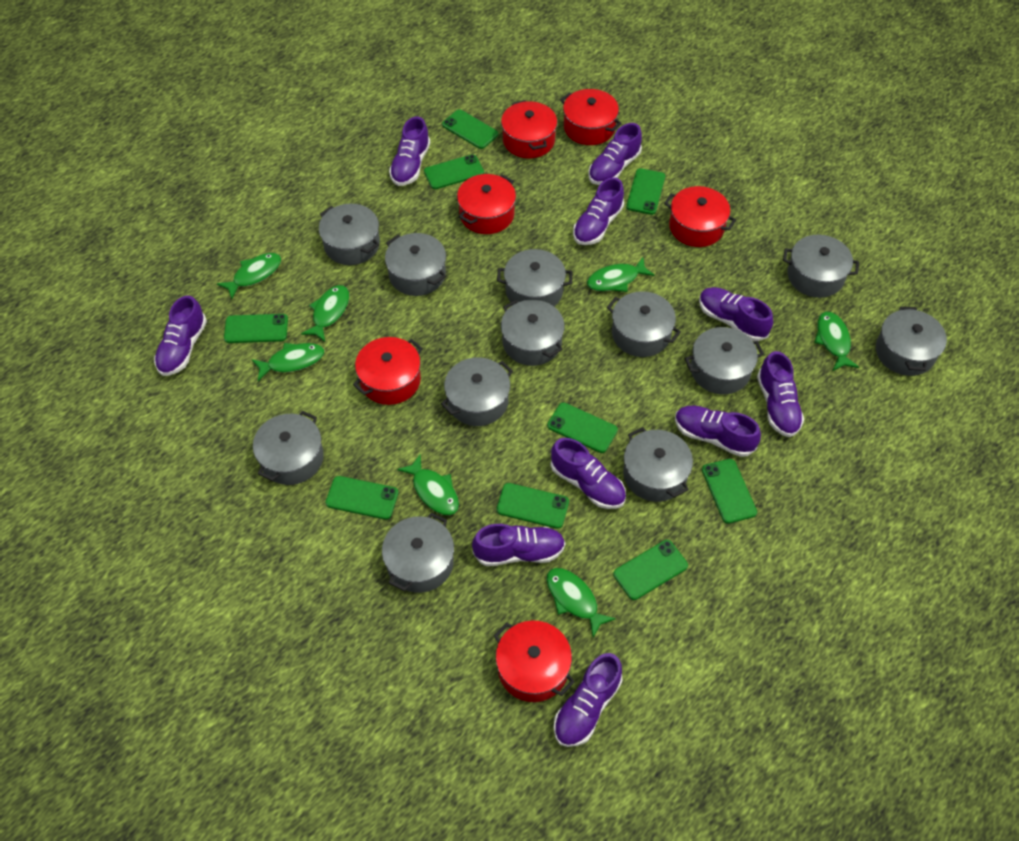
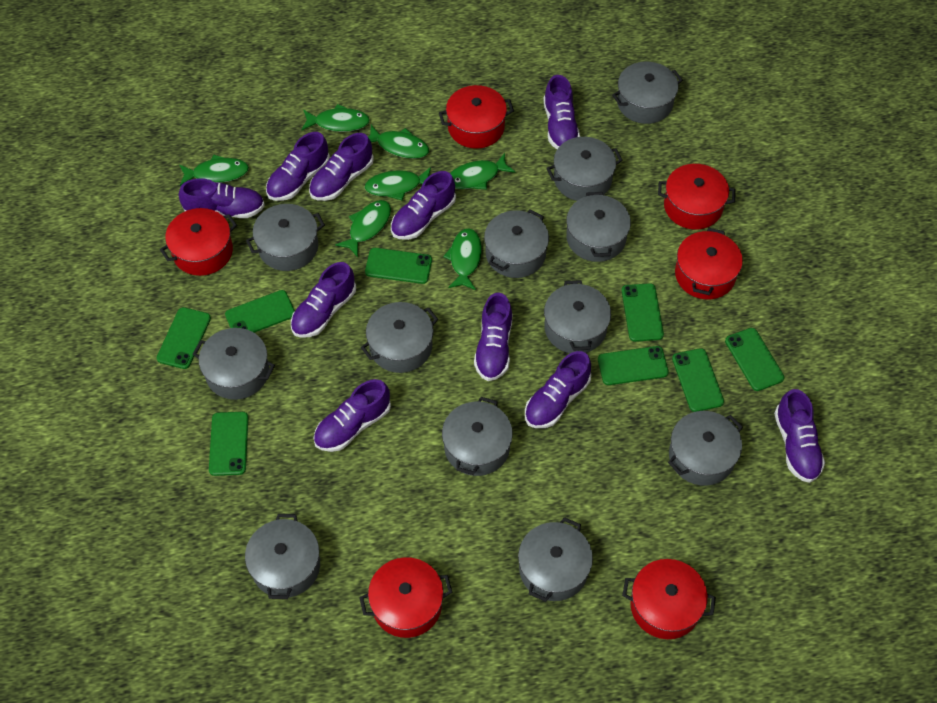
green phone: [224,314,288,343] [325,476,399,520] [424,154,484,189] [442,110,499,149] [497,483,569,529] [547,403,618,453] [613,540,688,600] [626,168,665,215] [702,459,757,524] = 9 -> [157,307,211,369] [209,412,248,476] [225,290,295,333] [365,248,432,284] [598,346,669,385] [622,283,664,342] [672,348,724,412] [725,328,784,391] = 8

